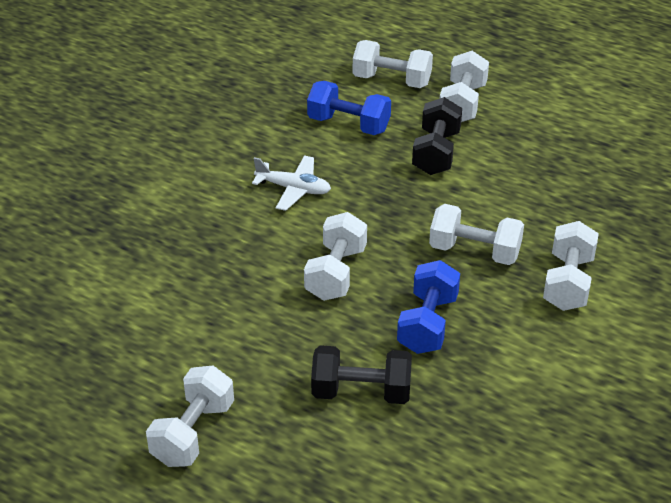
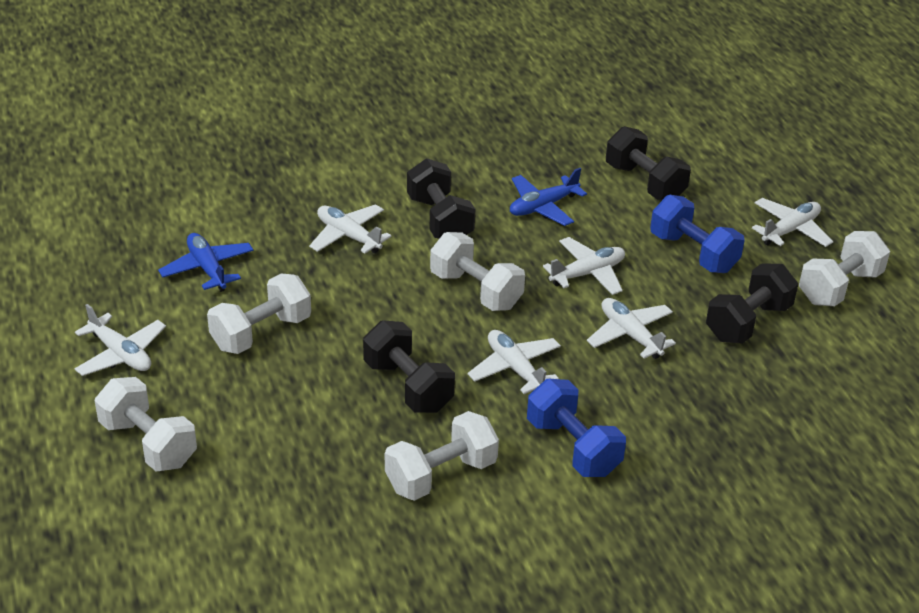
black dumbbell: [311,345,412,404] [412,97,462,175] = 2 -> [363,320,455,413] [407,159,475,239] [606,126,691,200] [706,263,798,343] = 4
blue plane: none = 0 -> [158,233,254,292] [510,168,587,226] = 2
white dumbbell: [146,365,234,467] [304,212,367,301] [353,40,433,88] [429,204,524,265] [440,51,489,122] [543,221,599,311] = 6 -> [95,377,197,471] [207,274,311,354] [385,411,499,501] [430,232,525,311] [799,231,890,306] = 5
white plane: [252,156,331,211] = 1 -> [74,304,166,376] [309,204,391,253] [468,330,561,394] [543,237,625,295] [587,298,676,359] [752,198,833,247] = 6

